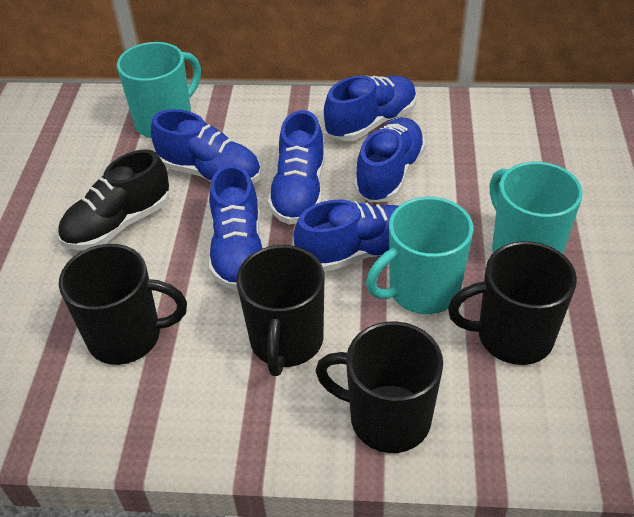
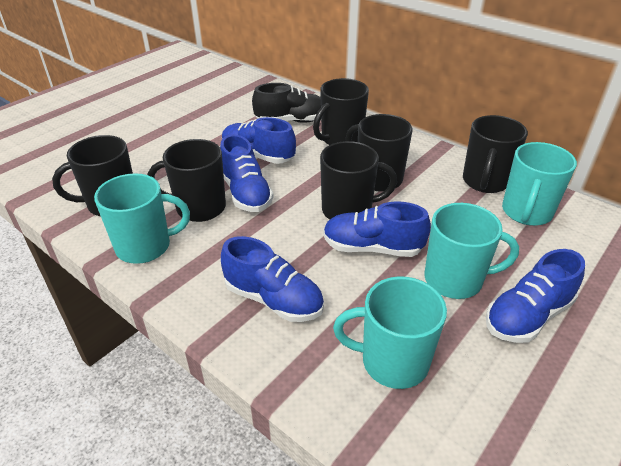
black mug: [59,244,187,365] [236,245,324,376] [315,321,443,453] [448,241,577,365] = 4 -> [52,135,133,216] [148,139,226,222] [313,78,369,145] [320,141,397,219] [345,114,412,192] [463,115,528,193] = 6
blue shoe: [151,109,261,184] [209,164,263,290] [268,110,325,225] [294,199,399,272] [324,75,417,141] [354,118,426,203] = 6 -> [220,134,274,212] [221,236,324,322] [222,117,296,164] [323,201,431,257] [486,249,585,343] = 5
turquoise mug: [117,42,201,138] [366,197,474,314] [490,162,583,254] = 3 -> [94,173,190,264] [333,277,447,389] [425,203,519,299] [502,142,577,226] = 4

